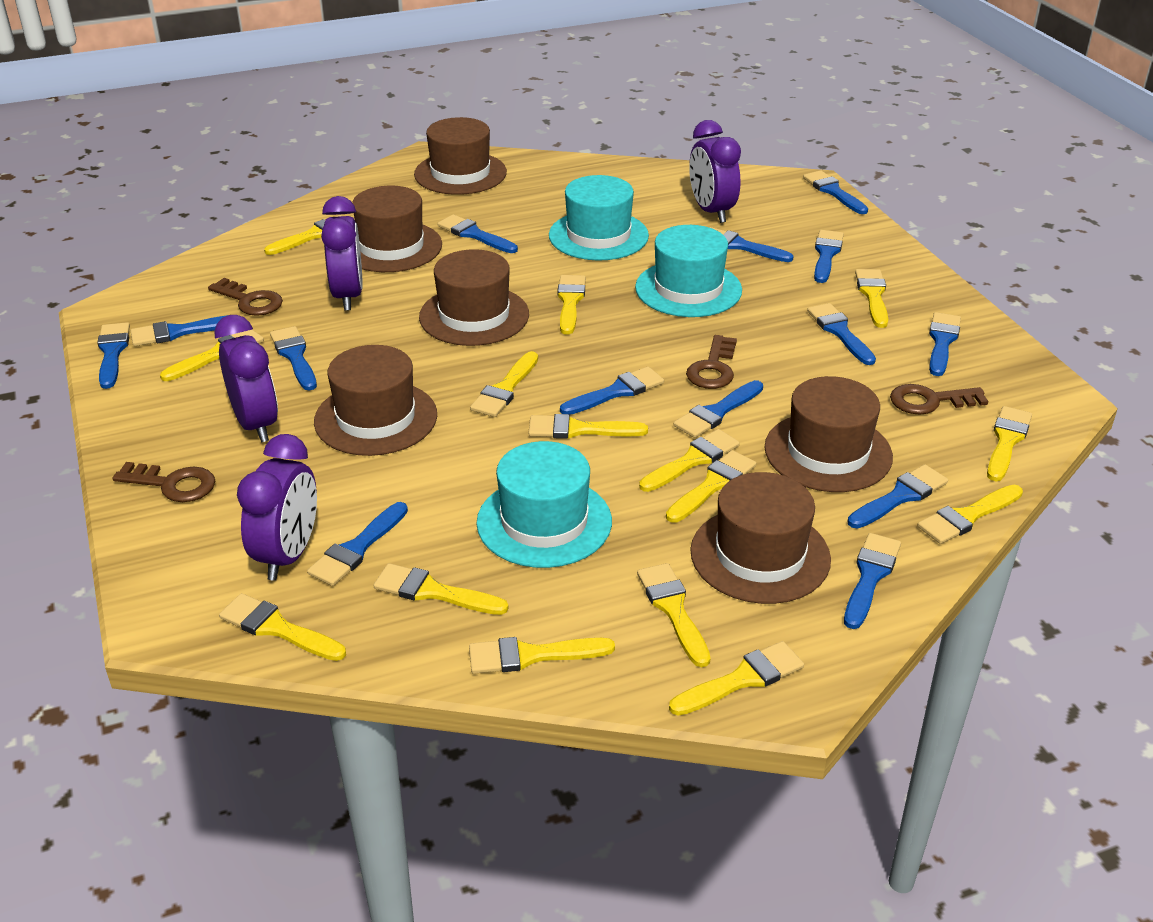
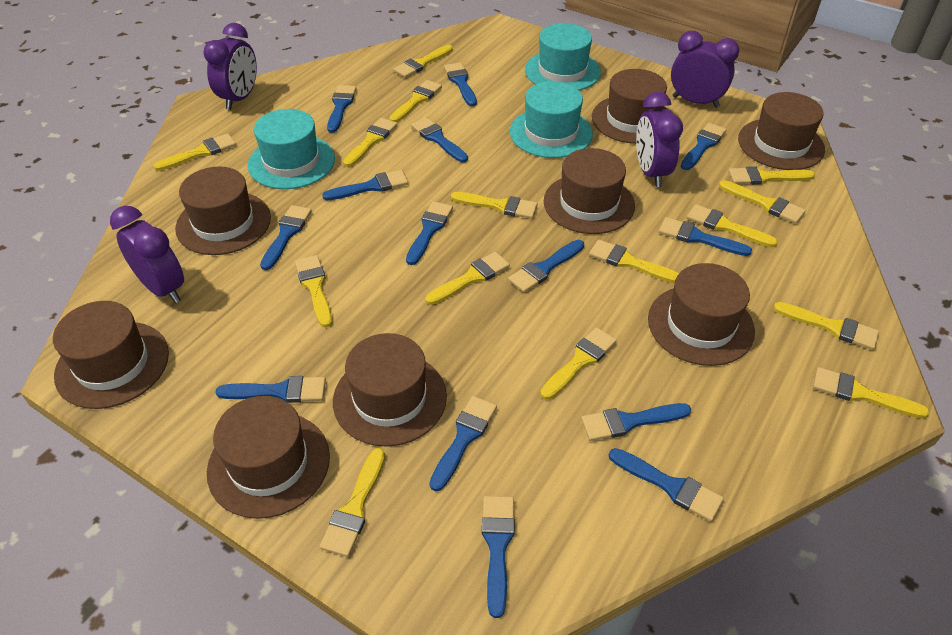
brown hat: [314,345,437,456] [352,186,442,272] [414,117,507,195] [419,249,529,346] [690,472,831,604] [765,376,893,492] = 6 -> [53,301,169,409] [175,167,271,255] [207,396,330,519] [333,333,447,447] [544,148,635,234] [592,69,667,144] [648,263,755,366] [738,92,825,170] = 8
brown key: [112,462,215,502] [208,278,283,316] [686,335,737,389] [890,384,989,415] = 4 -> none = 0

